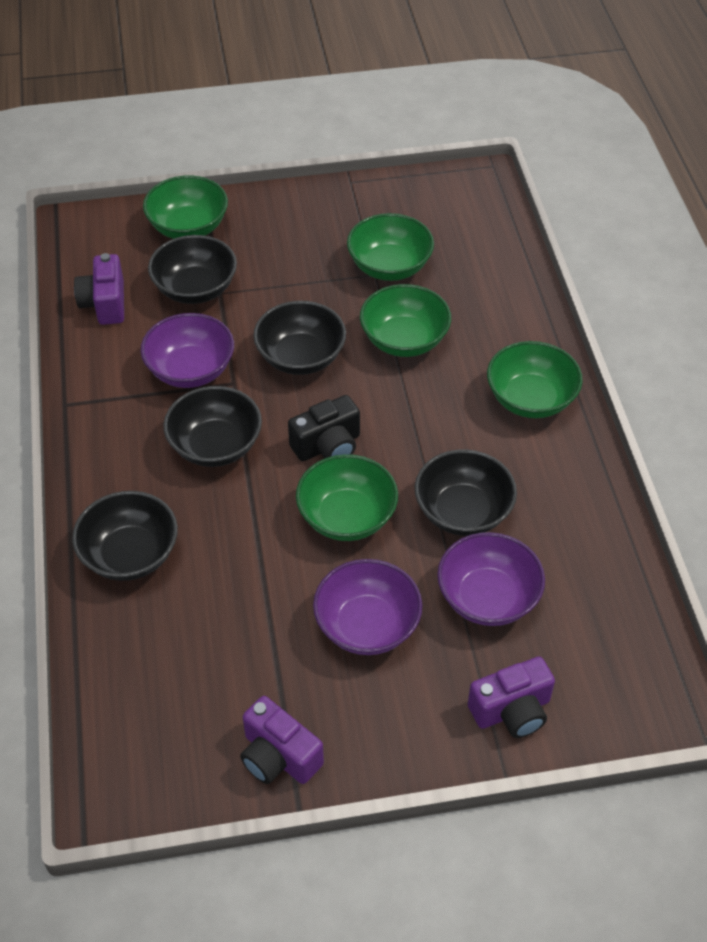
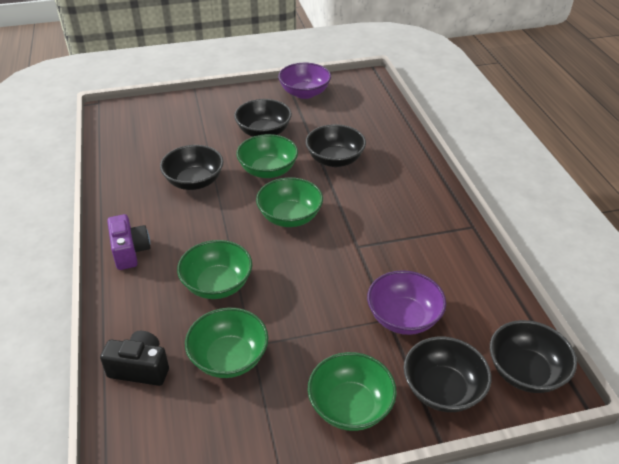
purple bowl: [141,313,234,388] [313,559,422,655] [437,532,545,626] = 3 -> [278,63,331,99] [367,270,446,335] = 2
purple camera: [74,253,124,325] [240,696,324,784] [468,656,555,738] = 3 -> [107,214,150,270] = 1

